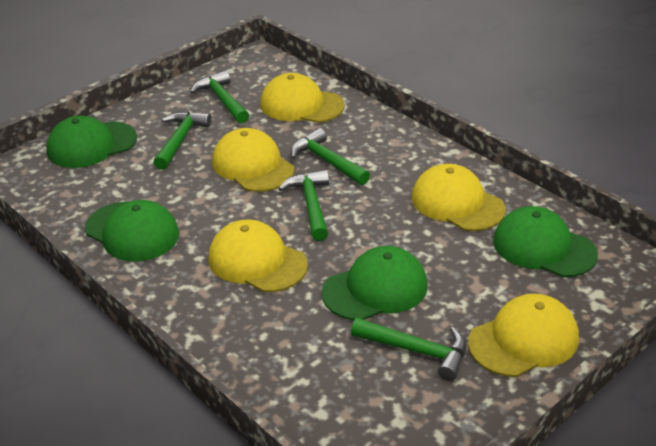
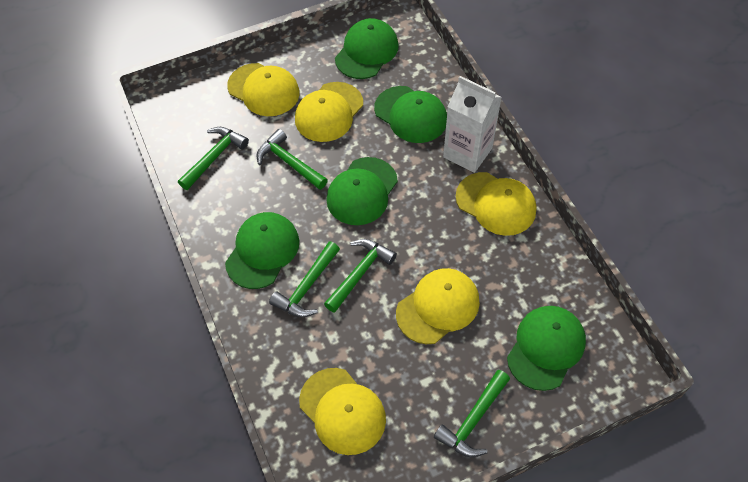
green cap: [46,116,137,168] [85,200,179,261] [322,246,428,320] [493,206,598,277] = 4 -> [225,212,299,289] [326,157,398,225] [335,18,399,79] [374,86,447,143] [507,306,586,391] = 5
white carton: none = 0 -> [443,76,502,173] = 1

